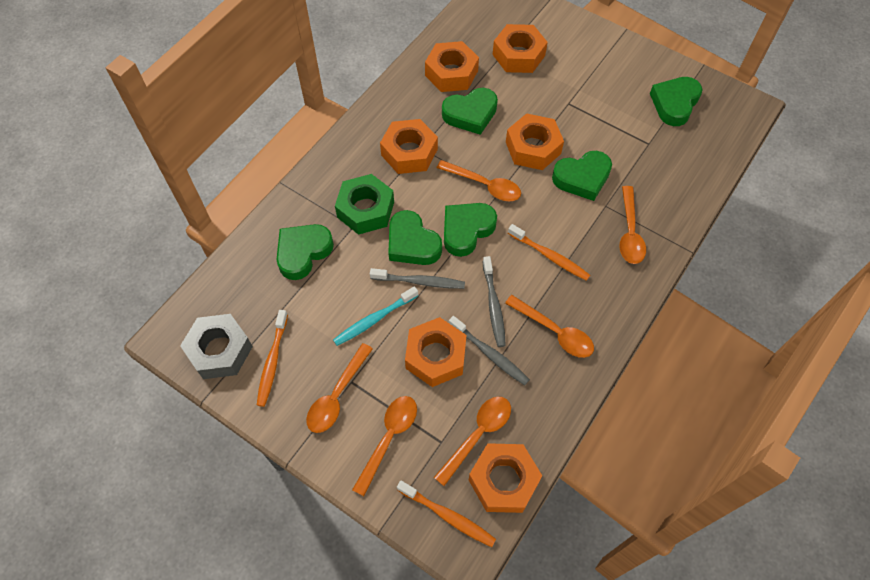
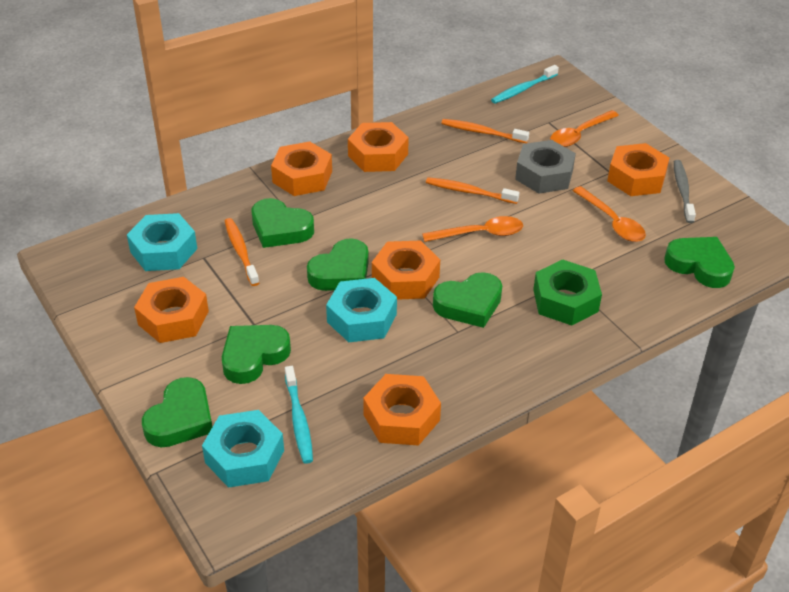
grey toothbrush: [370,268,465,289] [449,316,530,385] [483,256,506,347] = 3 -> [674,160,696,223] = 1
orange spoon: [306,343,373,433] [352,396,417,496] [434,397,511,486] [437,160,521,201] [505,295,594,358] [619,186,646,264] = 6 -> [422,216,523,242] [550,110,619,147] [573,186,646,242] = 3
turquoise nut: none = 0 -> [127,213,197,271] [202,410,284,488] [326,278,397,342] = 3
turquoise toothbrush: [333,286,418,346] = 1 -> [285,366,313,464] [491,65,559,104] = 2

